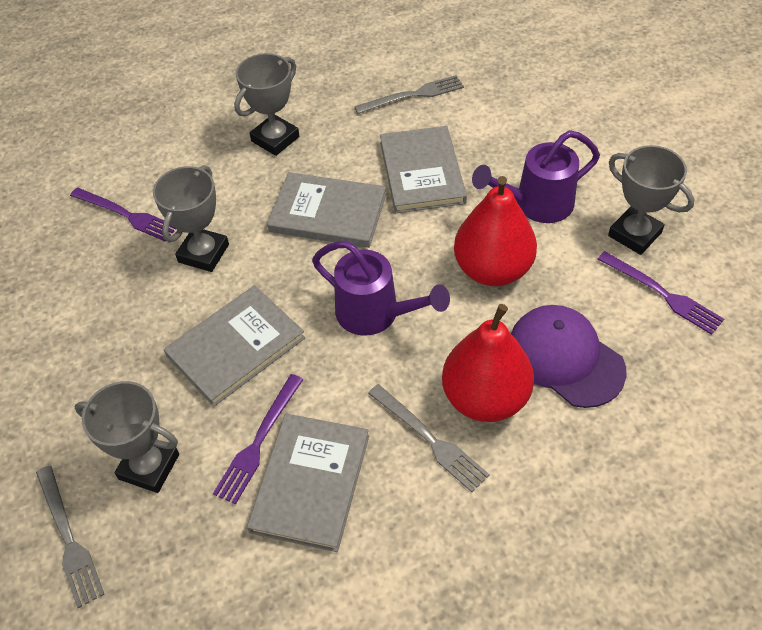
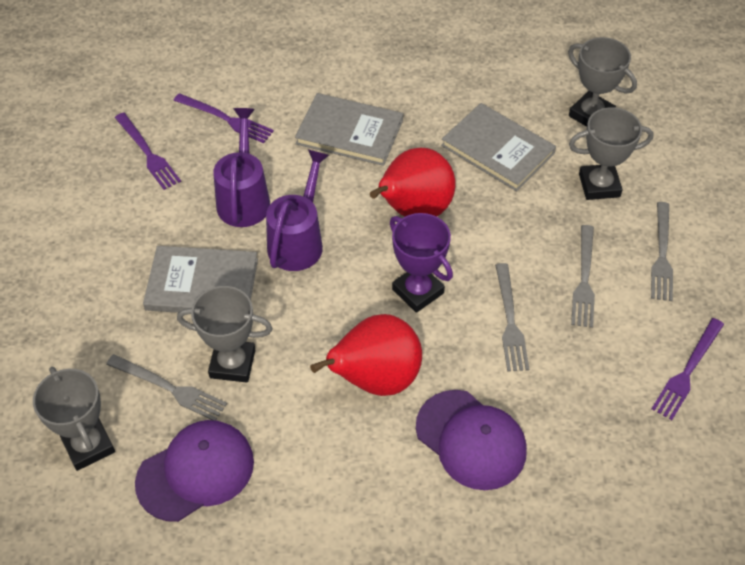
grey book: [164,285,305,407] [247,413,369,552] [267,172,386,248] [380,126,467,213] = 4 -> [143,246,258,313] [295,93,403,166] [441,103,556,191] = 3
grey fork: [36,465,105,608] [354,75,464,114] [368,384,490,492] = 3 -> [106,354,227,421] [495,263,529,372] [571,225,595,328] [651,202,673,301] = 4
purple cap: [511,305,627,408] = 1 -> [135,420,254,522] [416,390,527,490] = 2
purple trophy: none = 0 -> [390,213,453,313] = 1

